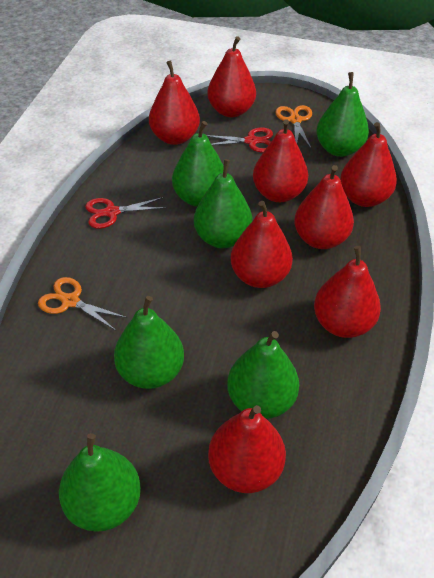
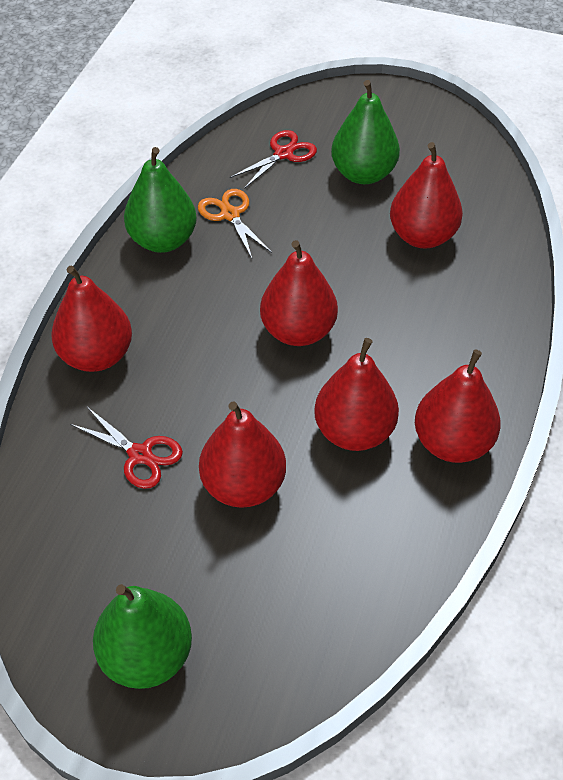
green pear: [59,433,141,532] [114,296,184,389] [172,121,224,207] [194,159,252,248] [227,331,299,419] [316,72,369,157] = 6 -> [93,584,192,689] [124,147,197,253] [331,80,400,184] = 3
orange scissors: [38,277,128,330] [275,105,312,148] = 2 -> [198,189,272,258] = 1
red pear: [149,60,200,145] [207,36,256,117] [208,405,286,493] [231,201,293,288] [253,119,308,202] [294,165,354,249] [314,246,381,338] [340,122,397,207] = 8 -> [51,265,132,372] [199,401,286,508] [260,240,338,346] [314,338,399,451] [390,142,463,248] [415,349,501,463] = 6

